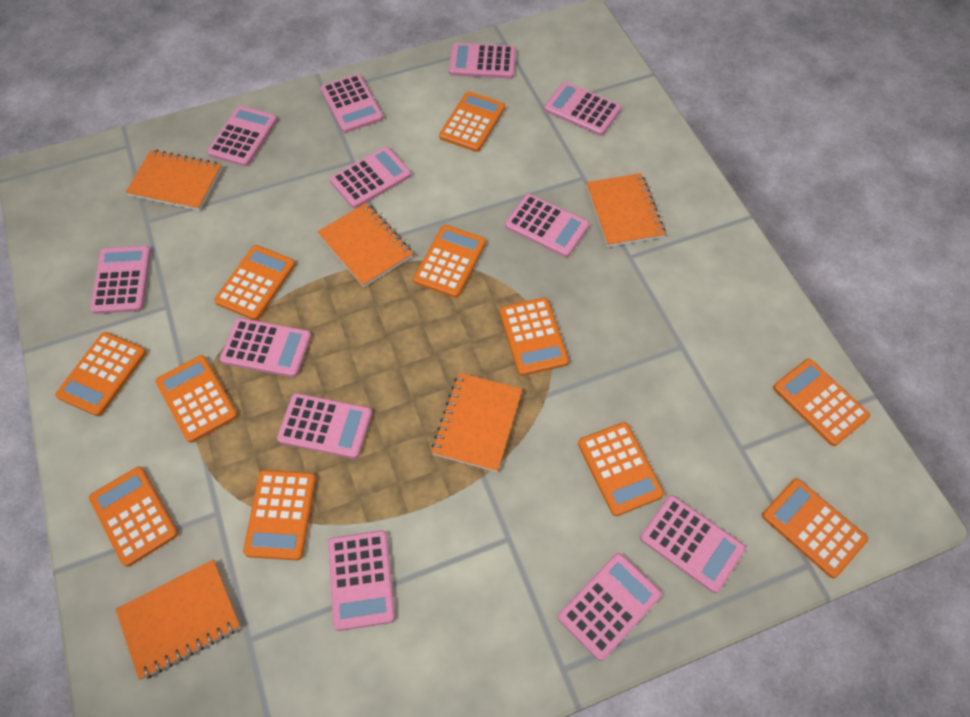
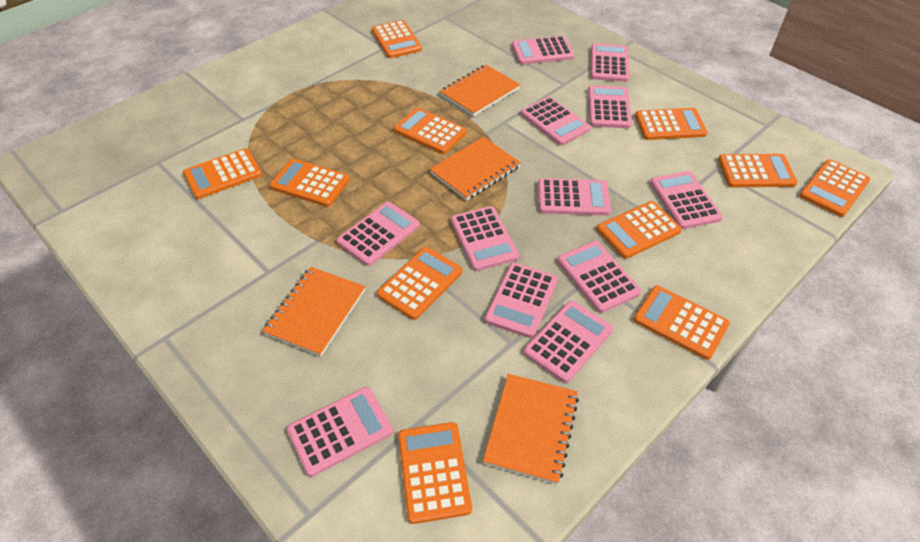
orange notebook: [115,559,241,680] [126,150,222,211] [317,203,413,287] [431,373,522,472] [586,173,665,247] = 5 -> [263,267,365,356] [430,137,521,201] [440,65,520,116] [483,374,579,484] = 4

